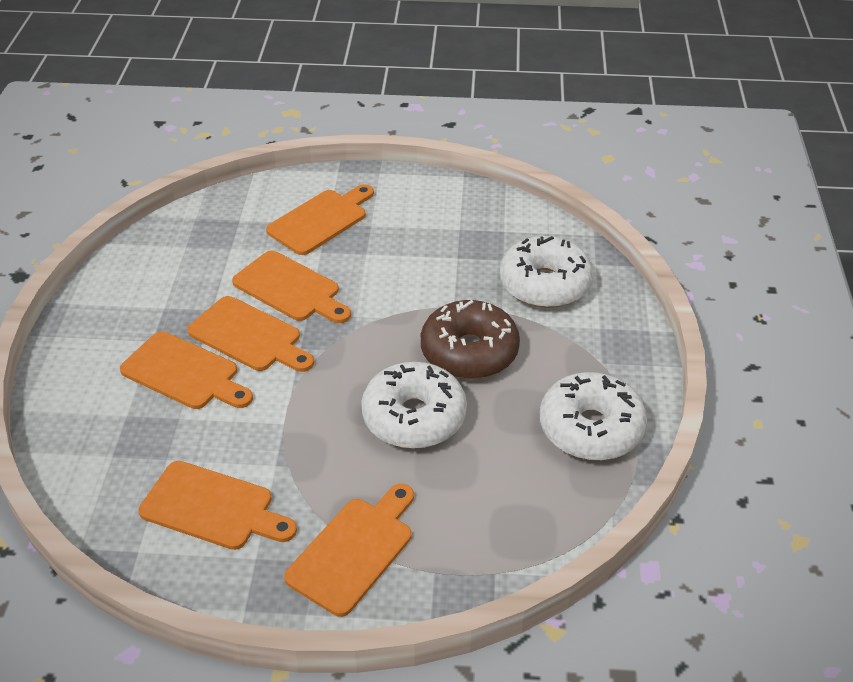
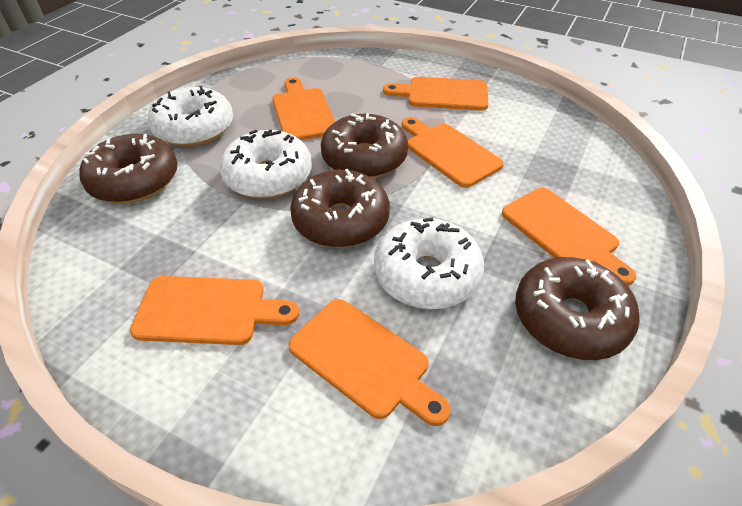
brown donut: [421,300,520,379] = 1 -> [79,134,178,203] [290,169,390,248] [321,113,408,178] [515,257,640,360] = 4

